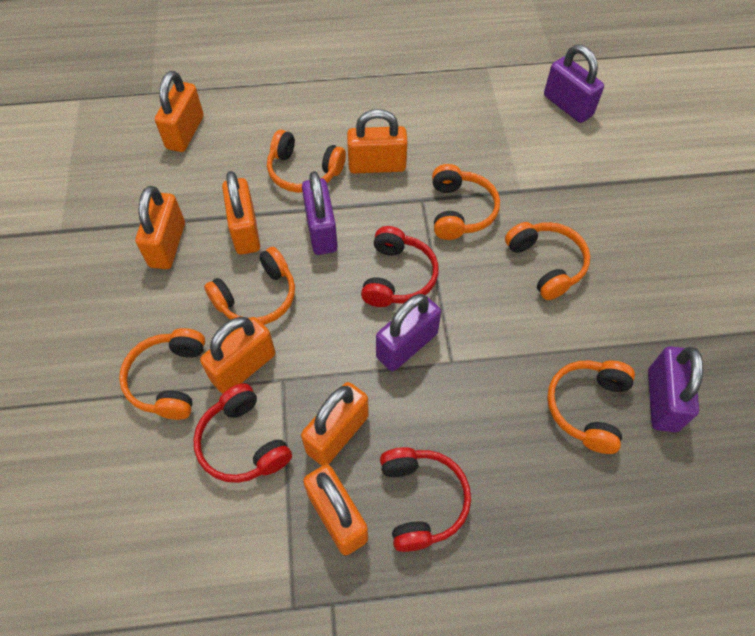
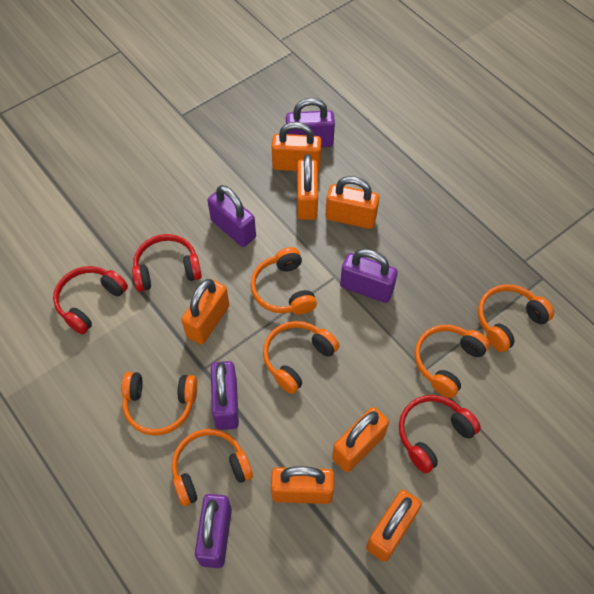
purple padlock: [302,171,338,255] [376,294,441,371] [544,45,604,123] [648,346,703,432] = 4 -> [195,494,232,568] [207,185,256,247] [211,361,239,430] [286,98,335,147] [340,249,398,303] = 5

